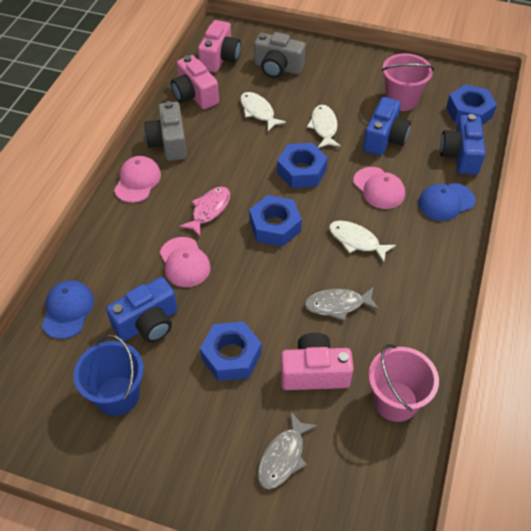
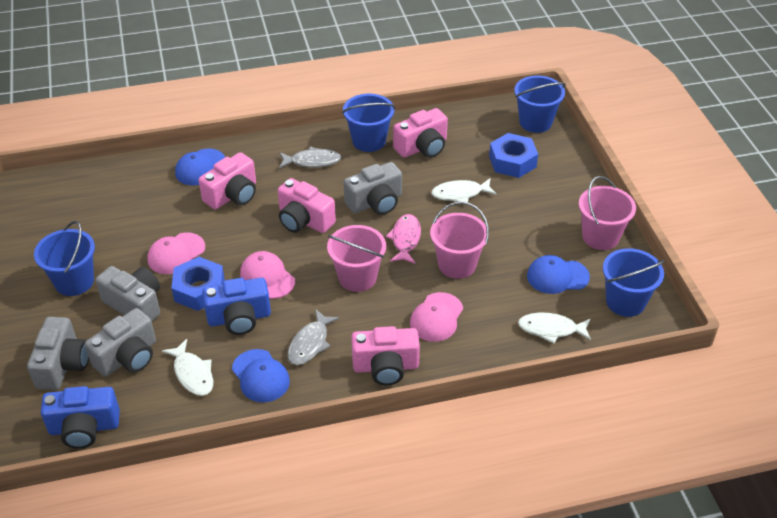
blue bucket: [73,334,144,416] = 1 -> [34,221,95,296] [342,94,395,152] [514,76,566,133] [603,248,665,317] = 4
blue camera: [106,277,177,342] [363,97,411,156] [440,114,486,175] = 3 -> [41,386,120,449] [202,278,271,335] = 2
blue cap: [42,280,94,339] [418,183,475,221] = 2 -> [175,149,225,185] [232,349,290,402] [527,255,590,294] = 3
blue nut: [200,321,262,381] [249,195,302,247] [277,143,328,188] [446,84,497,125] = 4 -> [171,257,225,311] [489,133,538,178] = 2
grey camera: [144,101,187,161] [254,32,306,78] = 2 -> [27,317,89,390] [85,308,156,377] [95,266,160,321] [344,162,402,215] = 4
pink bucket: [369,344,439,422] [382,53,434,111] = 2 -> [327,225,386,292] [430,202,489,279] [579,176,636,250] = 3
pink camera: [171,55,219,109] [198,20,241,73] [281,333,354,390] = 3 -> [199,152,256,209] [278,178,336,233] [351,326,420,385] [393,108,448,158] = 4

